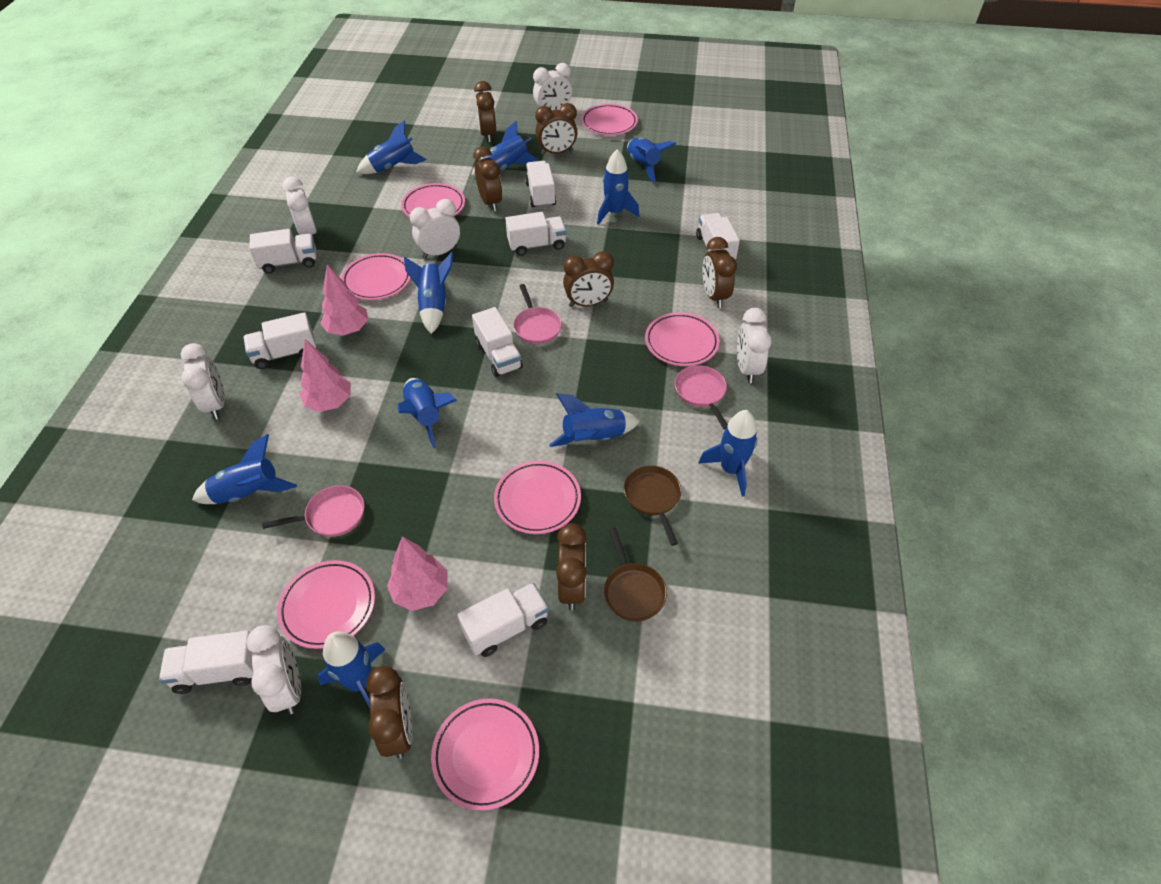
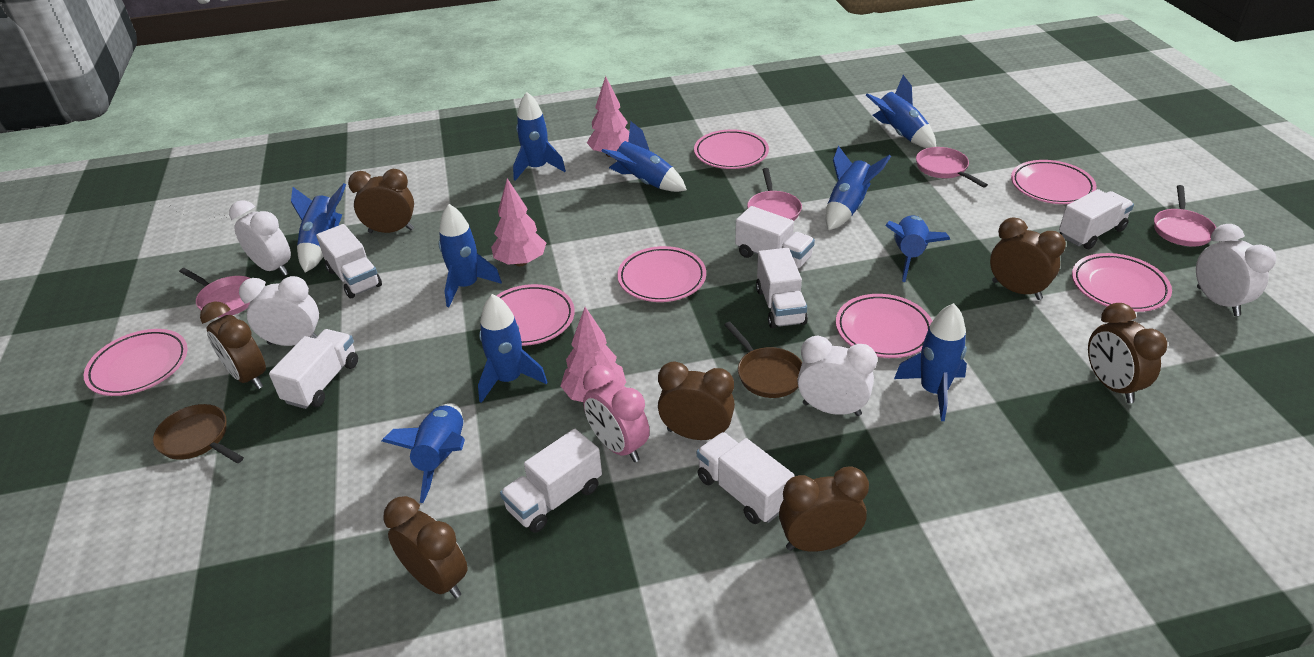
pink clock: none = 0 -> [583,365,650,462] = 1
pink pan: [262,485,365,537] [513,284,562,344] [675,365,728,430] = 3 -> [179,268,250,317] [747,168,802,221] [916,147,988,188] [1154,185,1216,246] = 4
white clock: [181,343,225,420] [246,625,301,714] [282,177,317,235] [410,199,460,259] [533,63,572,110] [737,308,772,383] = 6 -> [229,200,291,276] [239,276,319,346] [798,336,877,416] [1196,224,1276,316] = 4
white truck: [159,631,253,694] [243,312,316,369] [249,229,316,273] [457,583,549,657] [472,307,523,377] [505,212,567,256] [525,161,556,208] [696,213,740,260] = 8 -> [269,329,358,409] [316,224,382,298] [500,429,602,533] [697,432,794,524] [735,206,815,269] [756,248,808,329] [1059,189,1134,249] = 7

